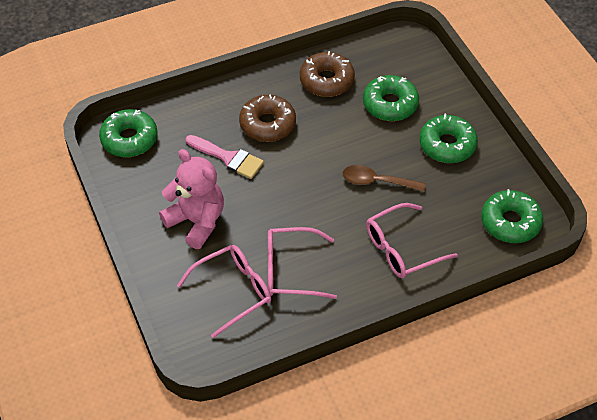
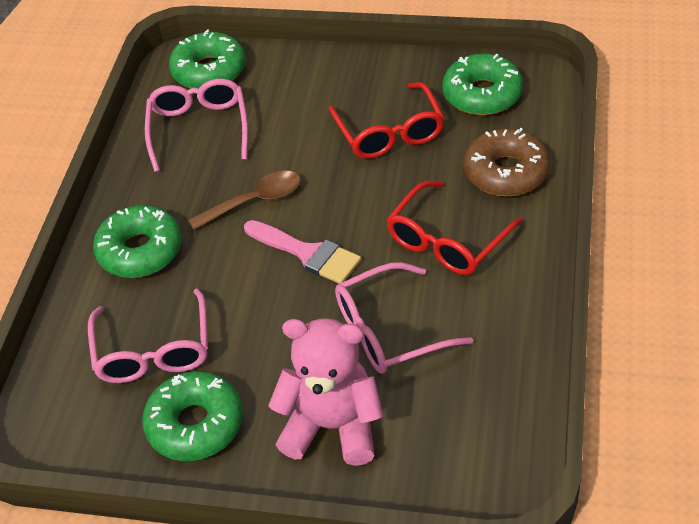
brown donut: [239,95,296,142] [300,51,355,97] = 2 -> [464,128,550,196] = 1
red glasses: none = 0 -> [329,82,445,159] [386,181,523,275] = 2

